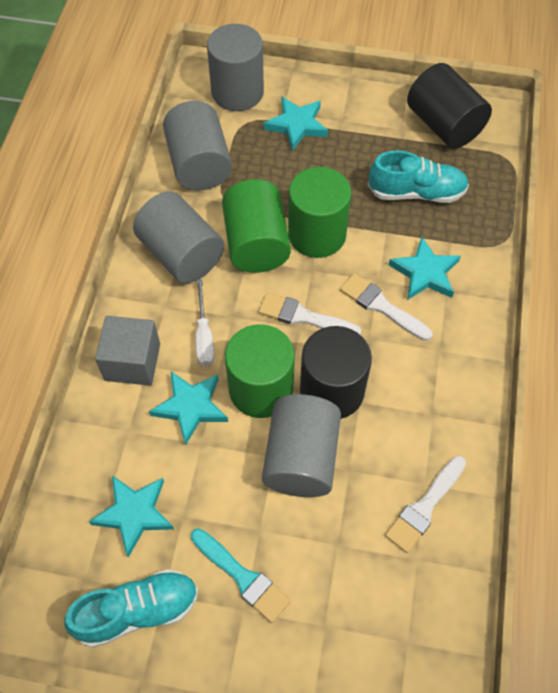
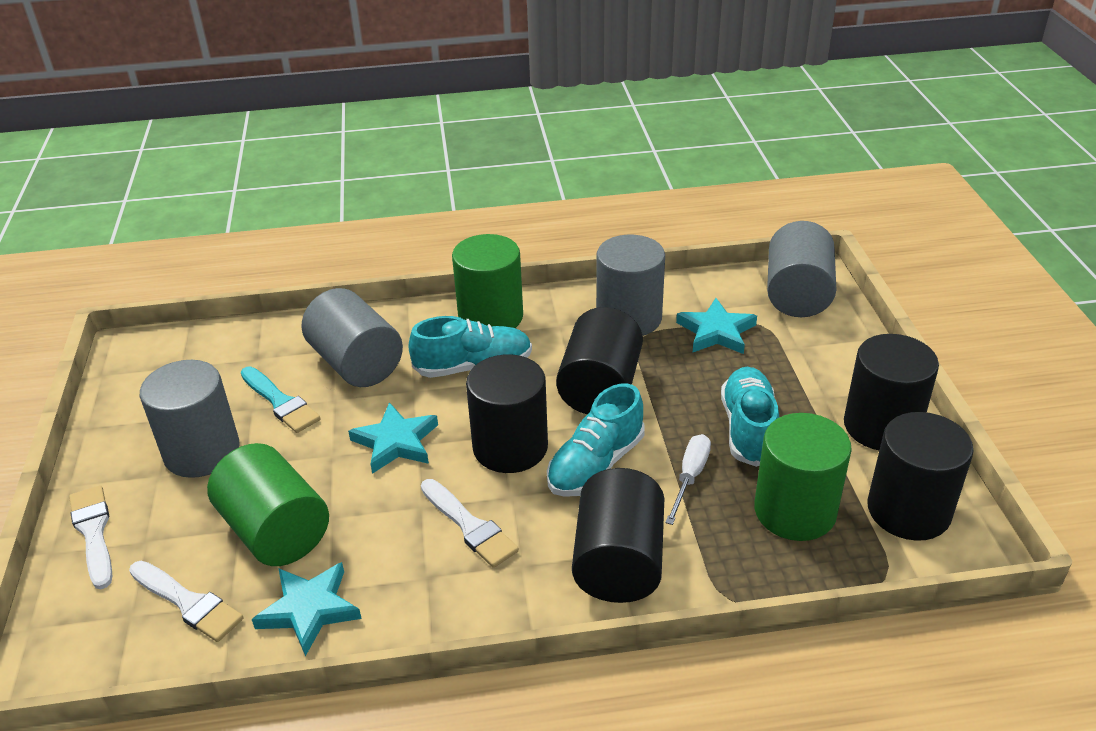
black cylinder: [300,326,372,419] [407,63,492,149] = 2 -> [466,354,548,473] [556,307,643,414] [572,468,664,603] [844,334,939,450] [867,412,974,541] = 5
grey cube: [95,316,160,386] = 1 -> none = 0
turquoise shoe: [64,569,198,648] [368,150,469,203] = 2 -> [408,316,532,378] [547,383,645,497] [721,367,779,467] = 3
turquoise star: [89,475,174,558] [149,372,228,445] [264,97,328,151] [389,237,461,300] = 4 -> [252,562,362,656] [348,402,438,474] [676,298,757,354] = 3

